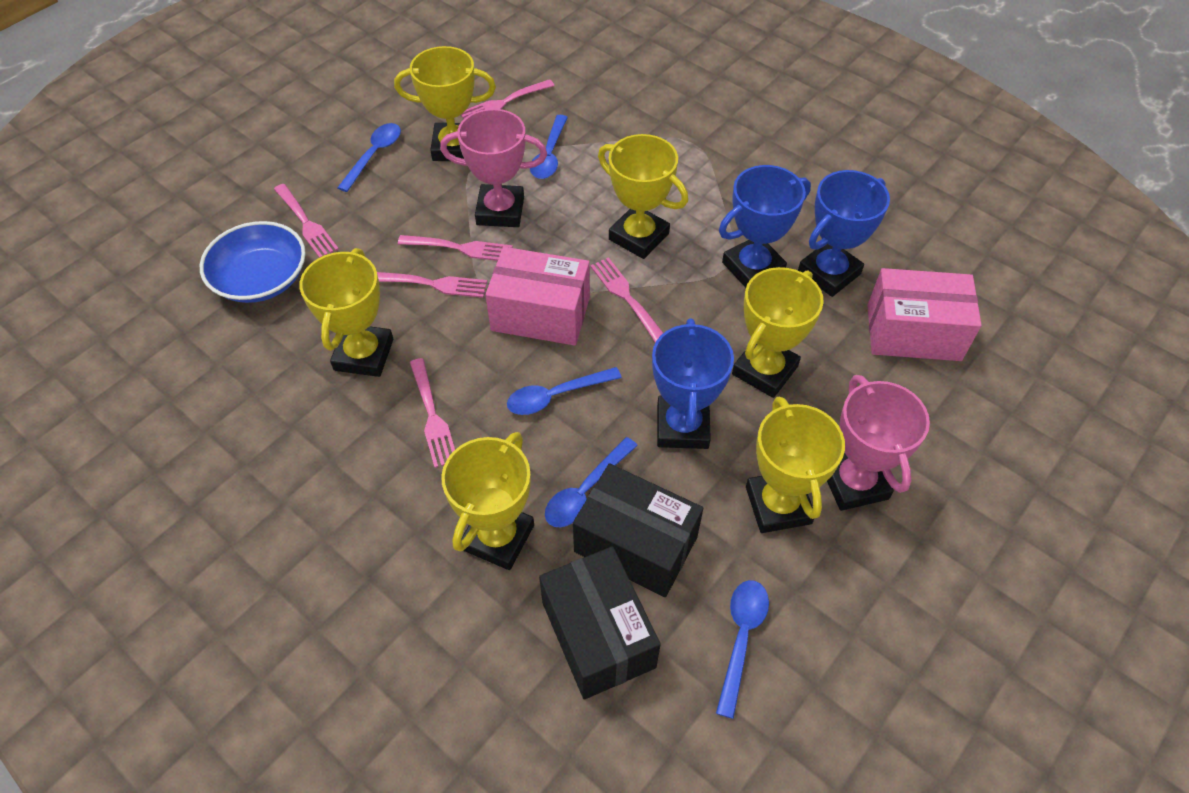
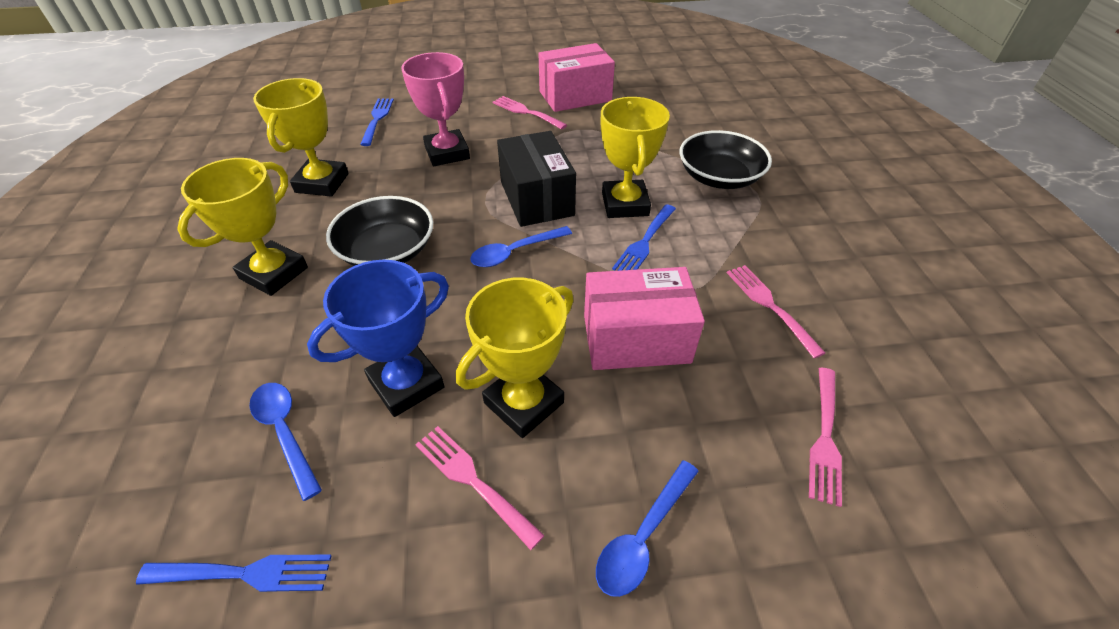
black bowl: none = 0 -> [326,196,433,266] [679,130,772,189] = 2
black box: [539,546,661,700] [573,463,703,597] = 2 -> [497,131,576,227] = 1
blue bowl: [200,221,306,303] = 1 -> none = 0
blue fork: none = 0 -> [136,554,332,592] [360,98,394,146] [612,204,676,271] = 3
blue spoon: [337,123,401,192] [507,367,622,415] [530,115,568,179] [545,437,638,527] [716,580,769,719] = 5 -> [249,383,322,501] [470,226,572,267] [596,460,699,597] = 3
blue trophy: [652,319,734,449] [719,165,811,288] [798,170,890,297] = 3 -> [307,260,449,417] = 1
pink fork: [274,184,339,258] [377,272,487,298] [398,235,513,261] [410,358,455,468] [461,79,555,119] [590,257,663,343] = 6 -> [415,426,545,550] [493,96,567,130] [727,265,825,358] [809,368,842,507] = 4
pink trophy: [440,109,547,227] [827,375,930,511] = 2 -> [401,52,470,166] = 1
yellow trophy: [300,248,393,377] [394,46,496,161] [441,432,534,570] [598,134,688,259] [732,267,824,398] [746,397,845,533] = 6 -> [177,158,308,296] [253,78,349,197] [456,278,574,438] [601,97,670,218] = 4

